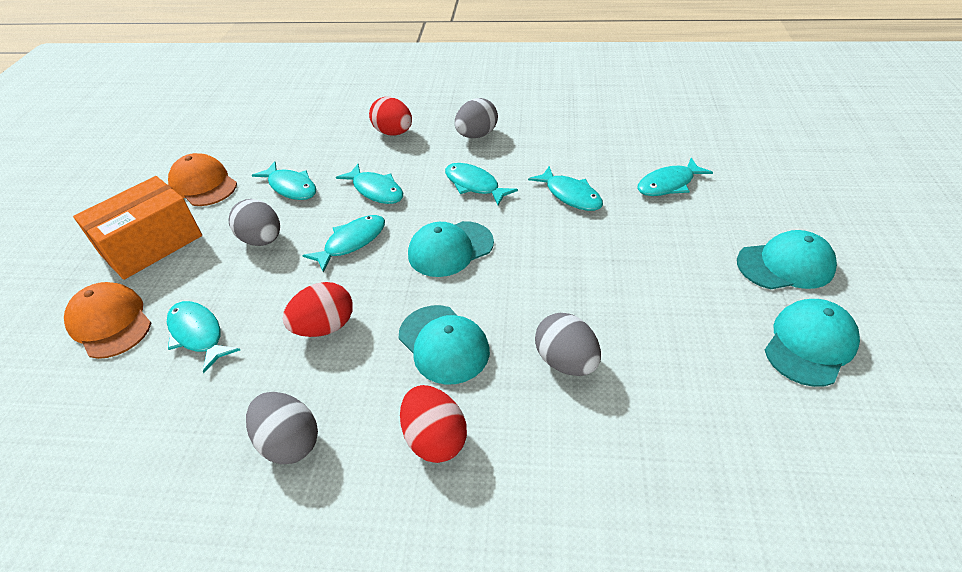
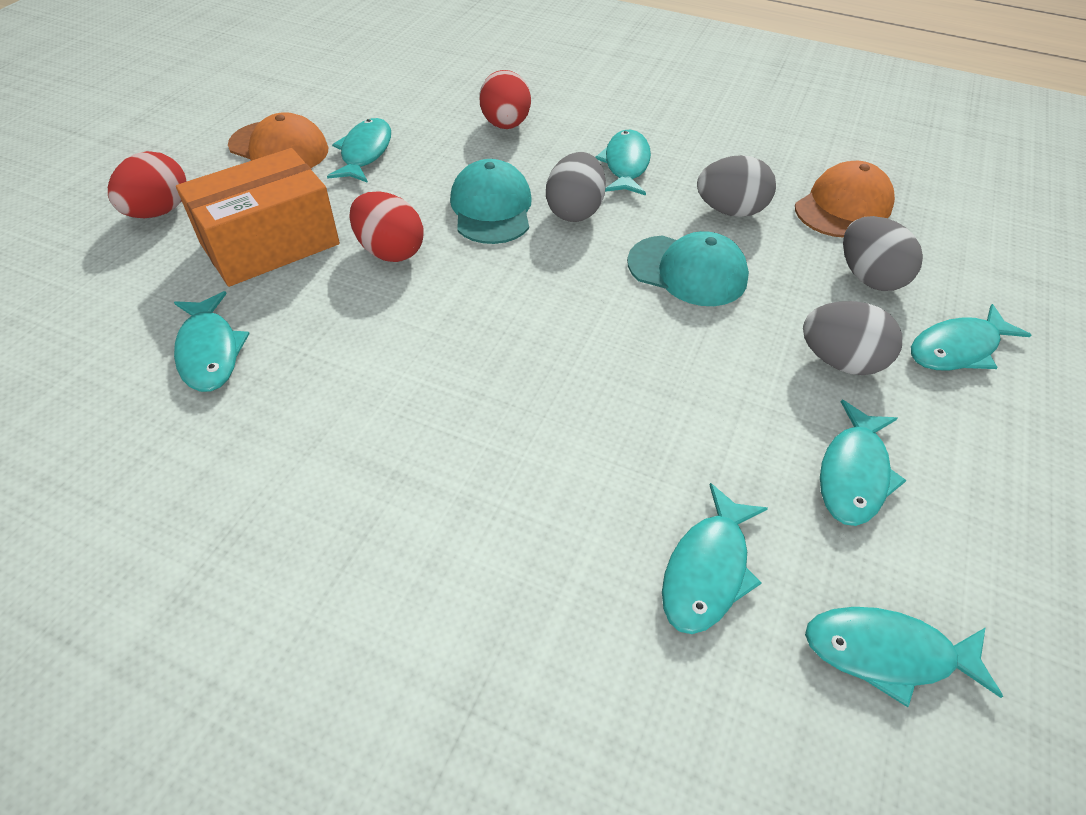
turquoise cap: [399,305,490,385] [408,221,494,277] [737,230,837,289] [765,299,860,387] = 4 -> [450,159,532,244] [627,231,749,306] = 2

